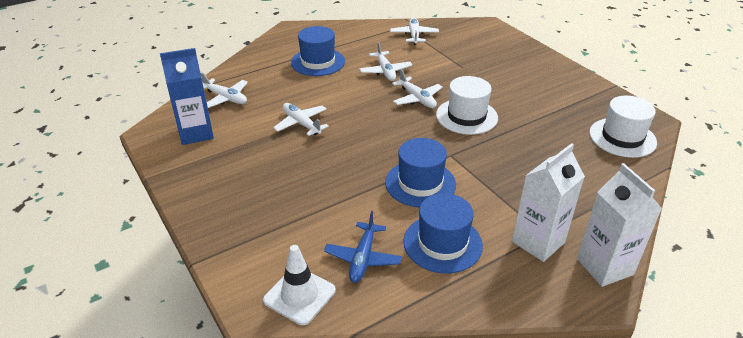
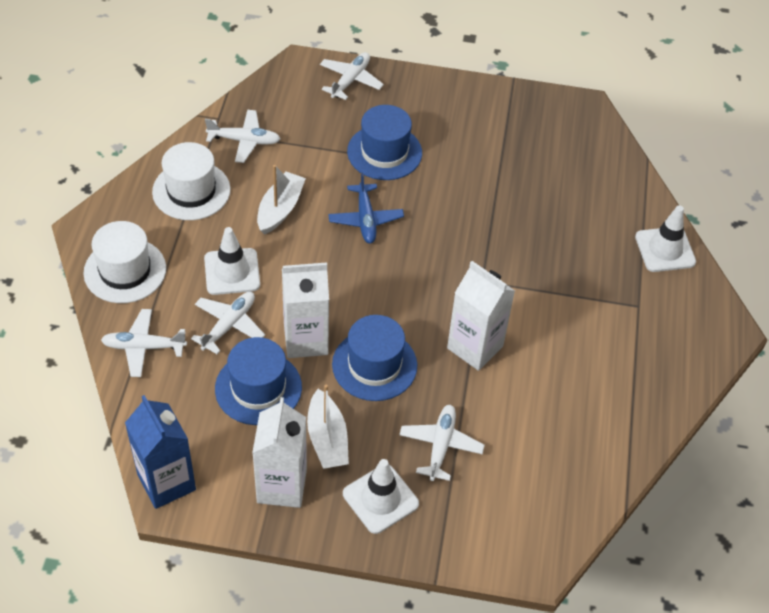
white boat: none = 0 -> [257,165,306,235] [307,385,349,469] = 2
white carton: [512,143,585,262] [577,163,662,287] = 2 -> [252,397,307,508] [282,262,329,358] [447,261,515,371] = 3
white traffic cone: [263,245,336,325] = 1 -> [204,227,260,295] [343,459,419,534] [635,205,696,272] = 3

